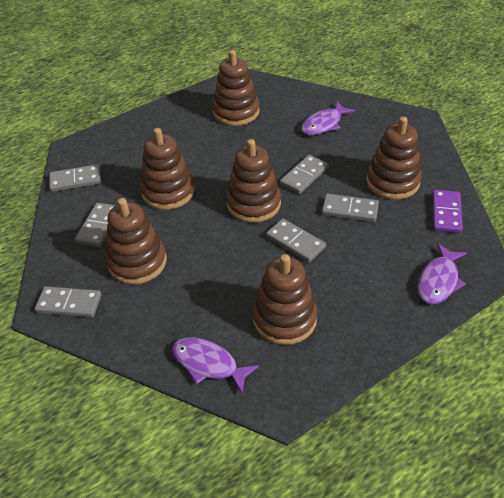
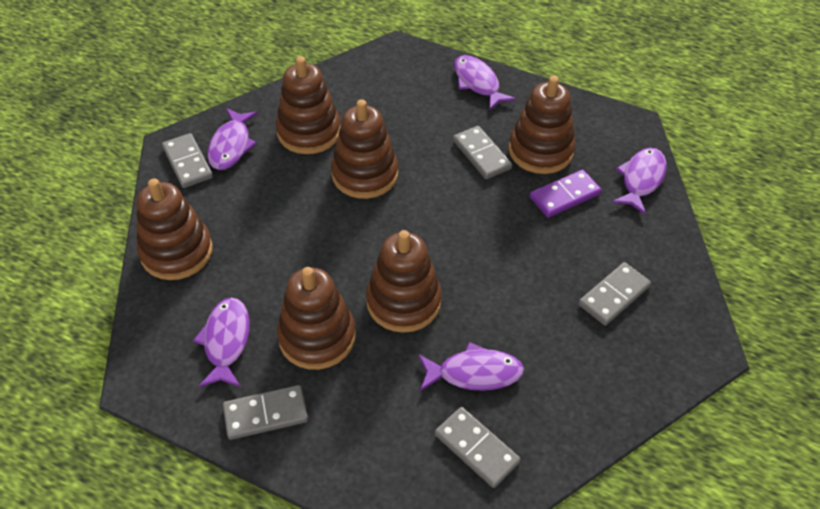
grey domino: [35,286,102,317] [49,164,101,192] [75,203,116,247] [266,219,326,262] [280,155,329,194] [322,194,379,222] = 6 -> [162,133,213,188] [223,385,308,440] [435,407,521,488] [453,126,512,179] [578,262,651,326] = 5
purple fish: [172,337,259,394] [301,101,355,135] [417,243,467,304] = 3 -> [193,297,250,387] [207,108,258,170] [418,342,524,391] [454,55,516,111] [612,148,667,215] = 5

